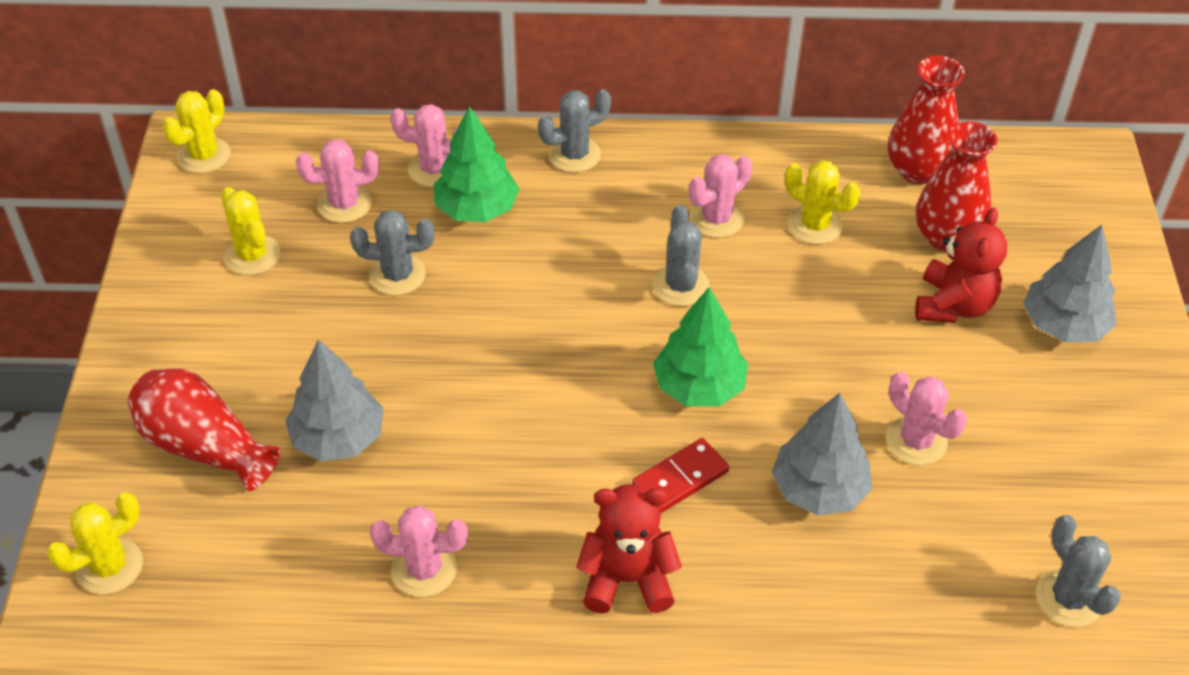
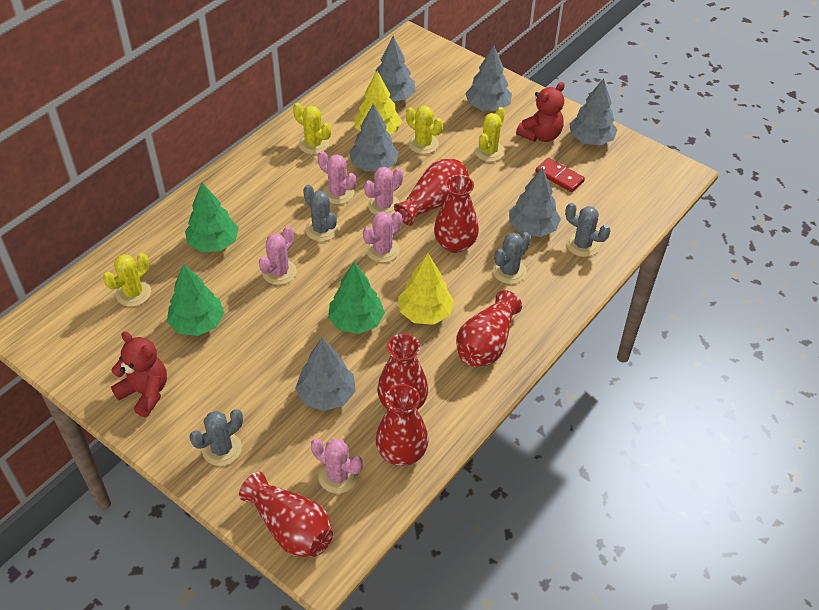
green tree: [434,106,519,222] [653,287,748,406] = 2 -> [167,264,225,336] [185,182,239,252] [328,262,385,334] = 3
grey tree: [285,339,384,462] [772,393,872,516] [1023,225,1117,343] = 3 -> [295,338,356,411] [349,104,399,171] [376,36,416,101] [465,45,512,111] [509,167,561,237] [569,78,618,145] = 6
red vase: [128,368,280,491] [888,56,965,184] [916,121,997,252] = 3 -> [239,472,333,557] [376,384,428,466] [377,334,428,410] [394,159,468,226] [434,175,479,253] [456,290,522,367] = 6
yellow tree: none = 0 -> [355,71,402,134] [398,254,454,325] = 2

